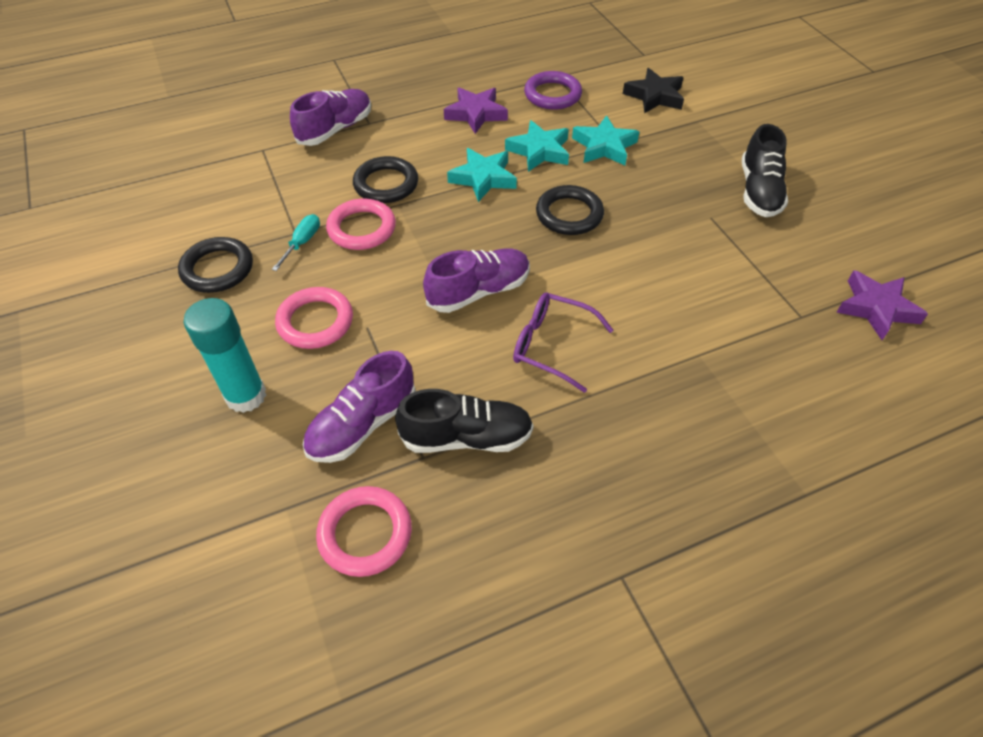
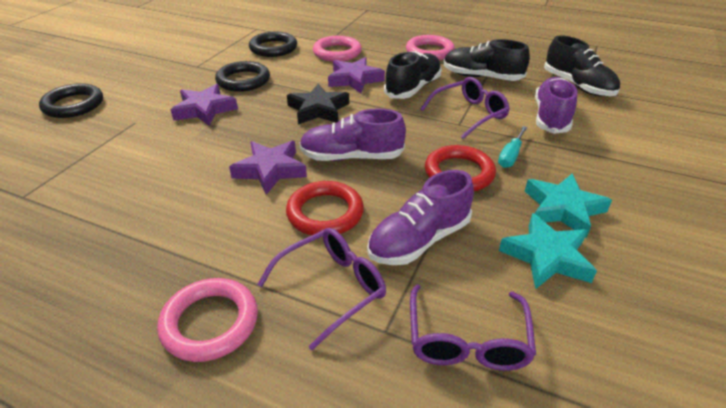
black shoe: [395,389,534,453] [742,124,788,217] = 2 -> [384,51,442,99] [444,39,530,81] [544,35,620,96] = 3
purple glasses: [513,293,613,393] = 1 -> [257,228,386,350] [410,284,536,371] [420,77,510,139] = 3
purple ring: [524,71,582,110] = 1 -> none = 0
purple star: [444,87,508,134] [836,270,928,340] = 2 -> [171,84,238,126] [229,141,307,195] [328,57,385,93] = 3
red ring: none = 0 -> [286,181,364,237] [425,145,496,191] = 2
turquoise glue stick: [184,298,266,413] = 1 -> none = 0
turquoise star: [447,148,517,202] [505,120,569,172] [572,115,640,165] = 3 -> [499,213,597,289] [525,173,612,238] = 2

